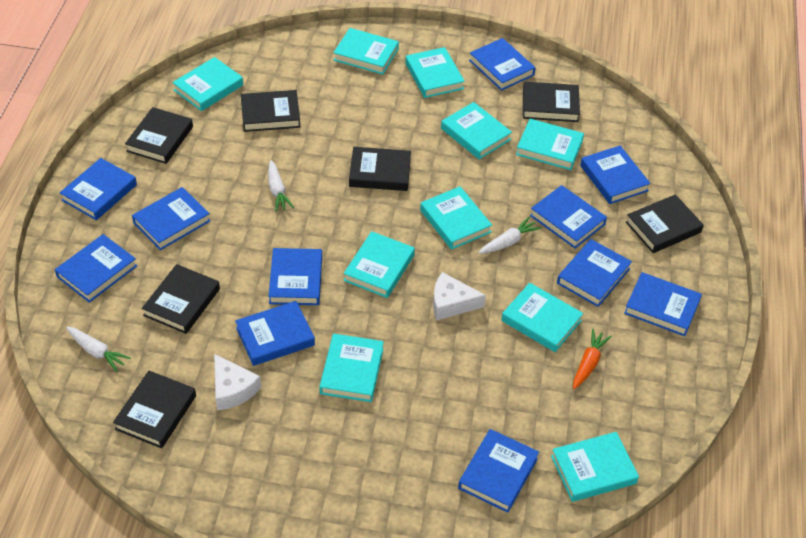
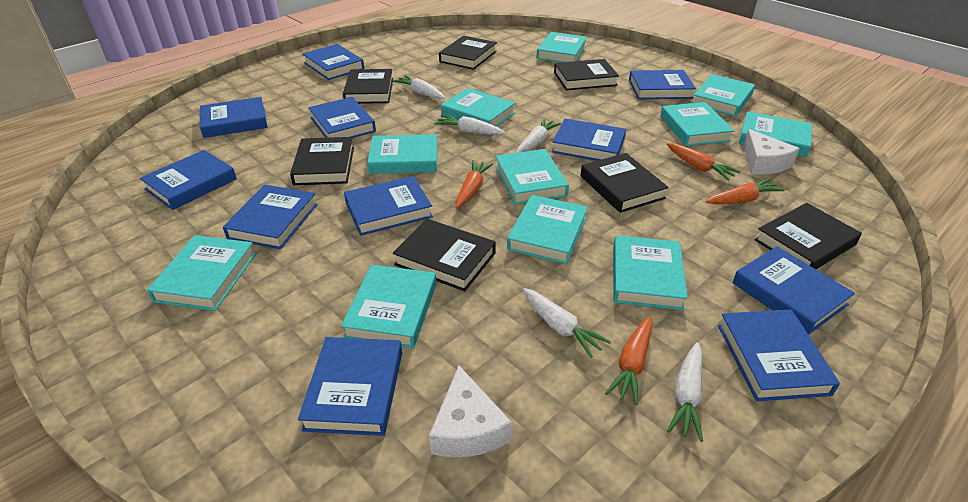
orange carrot: [573,329,612,389] = 1 -> [456,160,493,208] [605,316,652,405] [667,143,741,181] [706,178,784,204] = 4
turquoise book: [172,57,243,111] [319,334,384,402] [333,28,399,74] [344,231,415,298] [405,47,465,98] [420,186,492,250] [441,102,512,159] [501,283,583,352] [516,119,584,170] [551,432,639,502] = 10 -> [147,235,256,311] [341,265,436,348] [367,134,437,174] [441,88,515,127] [495,149,569,205] [507,195,588,264] [537,32,587,62] [613,235,688,310] [660,102,734,146] [693,74,755,117] [739,112,812,157] = 11
white carrot: [66,326,131,372] [268,160,294,212] [478,217,541,254] = 3 -> [393,75,445,99] [434,115,505,135] [516,118,561,153] [523,288,611,358] [667,342,703,442] = 5

